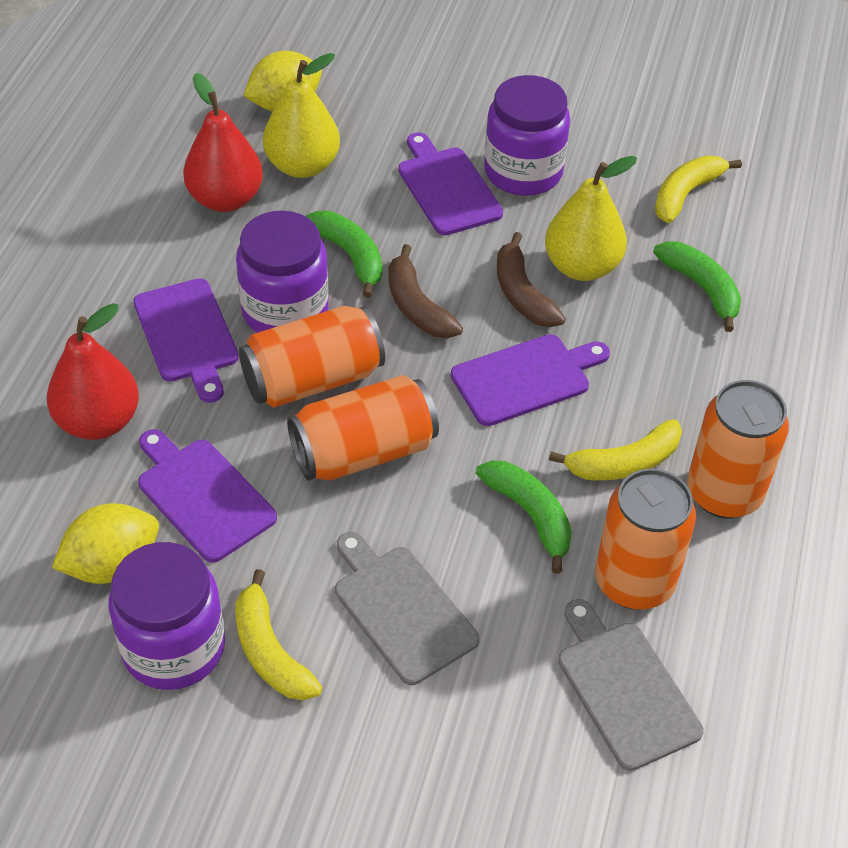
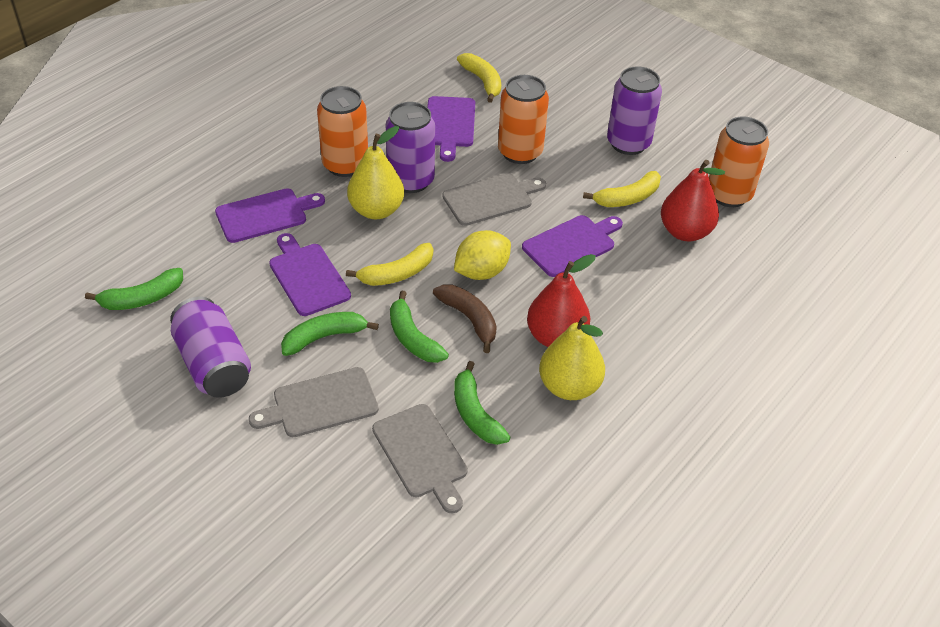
brown banana: [388,244,463,338] [497,232,566,327] = 2 -> [433,285,497,353] = 1
green banana: [305,211,383,298] [476,460,572,574] [653,241,741,332] = 3 -> [85,268,183,310] [281,312,379,356] [390,291,449,363] [454,361,510,445] = 4
grey cutting board: [335,532,479,685] [558,599,704,771] = 2 -> [249,367,379,437] [372,404,468,513] [442,173,546,226] = 3
orange can: [239,306,385,408] [287,375,439,481] [595,468,696,610] [687,380,789,519] = 4 -> [317,86,368,177] [498,75,549,164] [709,117,769,207] = 3
purple can: none = 0 -> [170,297,251,398] [386,102,435,193] [607,66,662,155] = 3
purple jar: [109,542,225,690] [236,211,329,333] [484,75,570,196] = 3 -> none = 0
yellow lemon: [52,503,159,584] [244,51,322,112] = 2 -> [454,230,511,280] = 1

